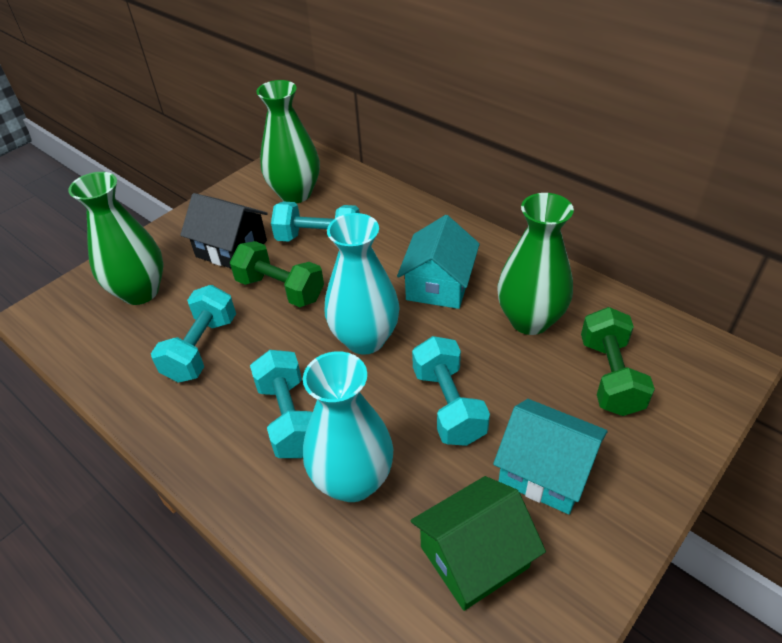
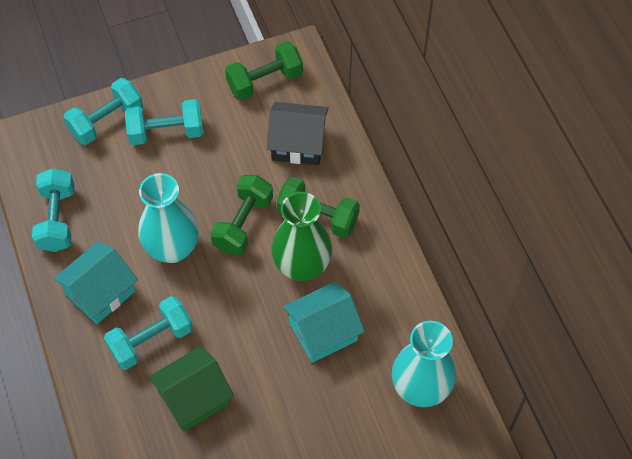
green dumbbell: [230,241,324,307] [581,307,655,416] = 2 -> [210,175,273,255] [225,41,303,100] [277,177,360,238] = 3
green vase: [68,172,164,305] [257,80,320,203] [497,193,574,335] = 3 -> [271,192,332,281] = 1

